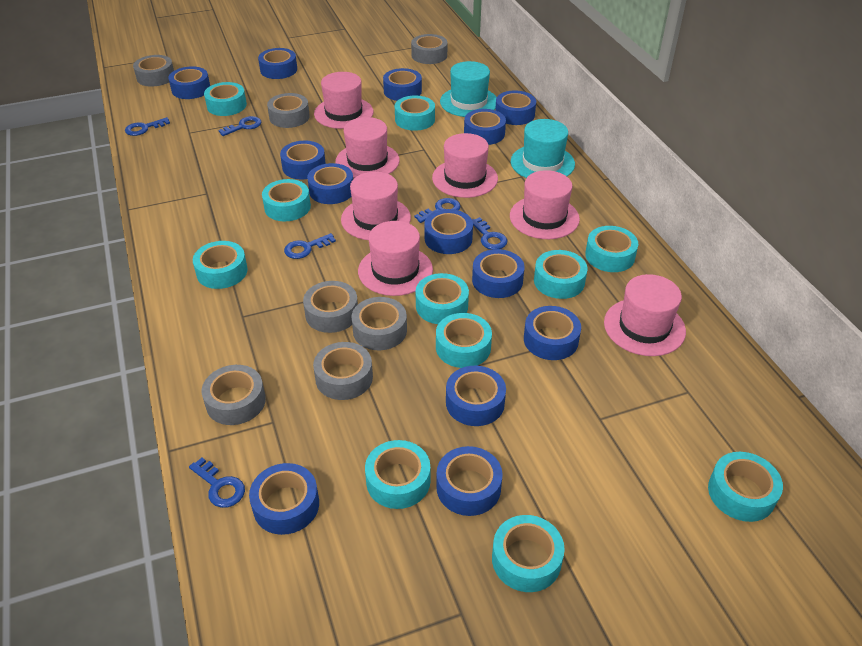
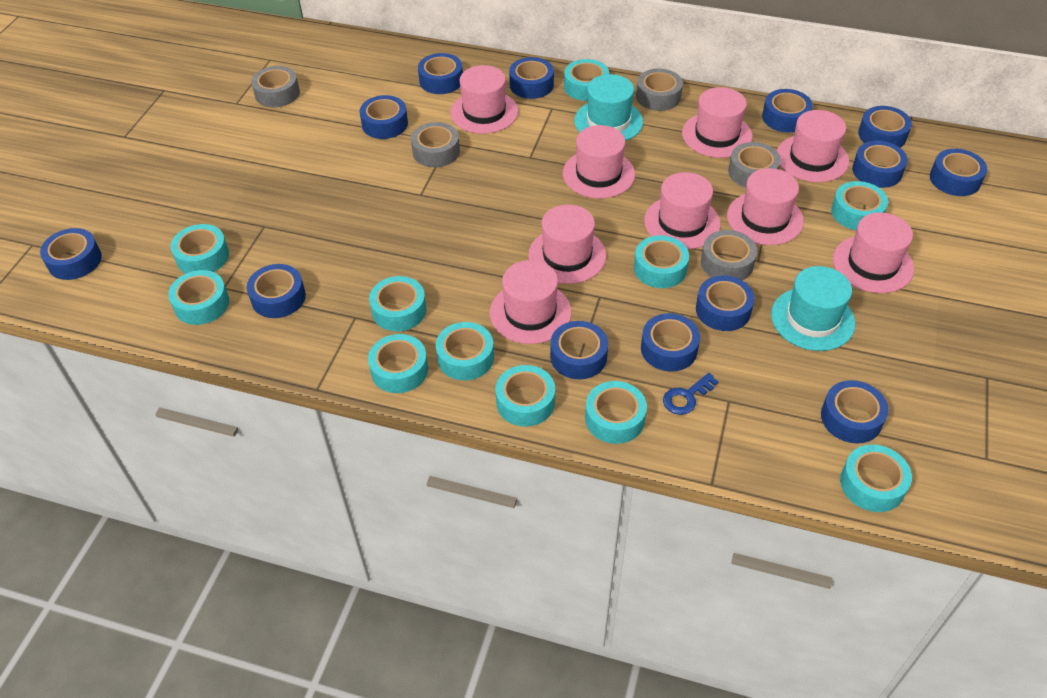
blue key: [125,117,170,136] [189,458,245,508] [218,116,261,136] [284,233,336,259] [414,198,461,223] [472,217,508,250] = 6 -> [663,373,719,415] = 1
grey tape: [133,55,174,87] [201,365,266,425] [267,93,310,128] [303,281,358,333] [313,342,373,400] [351,297,407,350] [411,34,448,64] = 7 -> [251,66,300,108] [411,122,460,167] [636,68,683,111] [701,230,757,280] [728,142,781,188] = 5
pink hat: [314,72,373,129] [335,117,399,178] [341,172,411,240] [358,221,433,296] [432,133,498,198] [510,170,580,239] [604,274,686,356] = 7 -> [450,65,518,134] [490,260,571,344] [528,205,606,284] [563,125,635,198] [644,172,721,249] [682,87,753,158] [727,168,804,245] [777,110,849,182] [833,212,914,293] = 9

